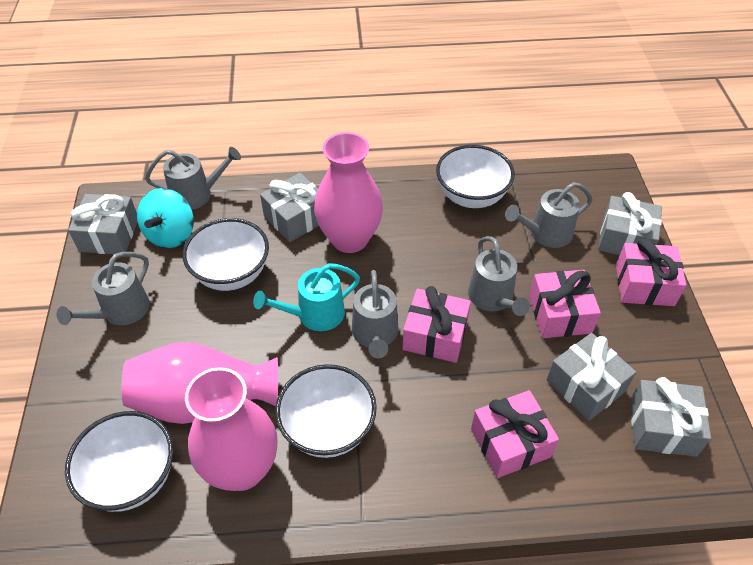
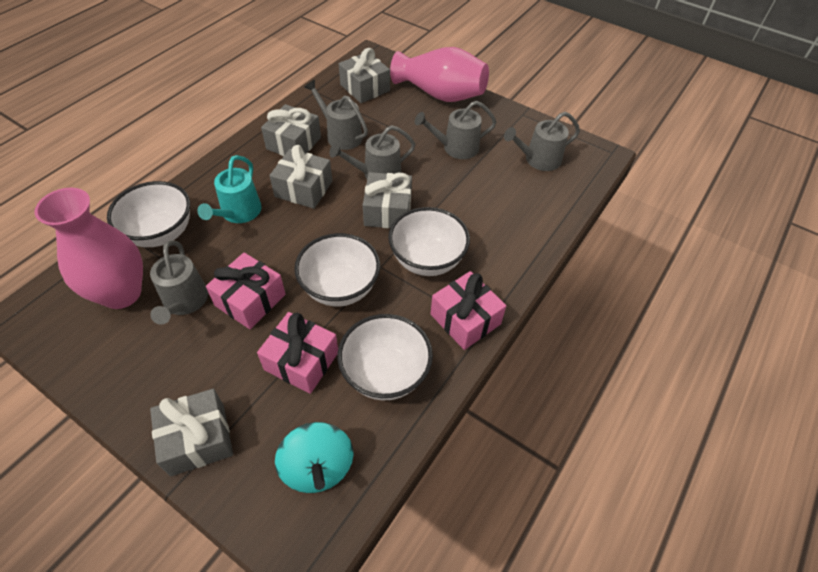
pink gift: [402,286,471,363] [471,390,559,478] [529,270,601,338] [616,238,686,306] = 4 -> [206,252,286,329] [257,312,338,394] [430,271,506,350] = 3
pink vase: [122,342,278,424] [185,367,278,491] [314,132,383,253] = 3 -> [35,188,143,309] [390,47,489,102] = 2

